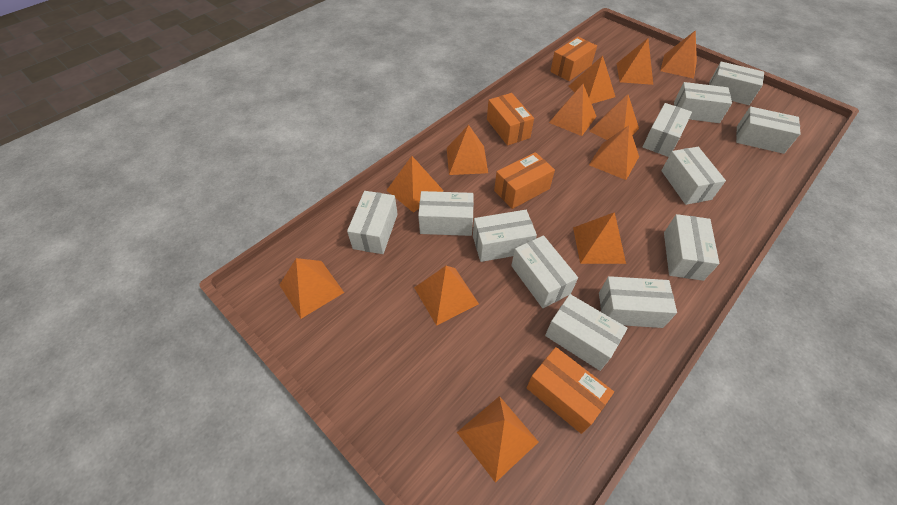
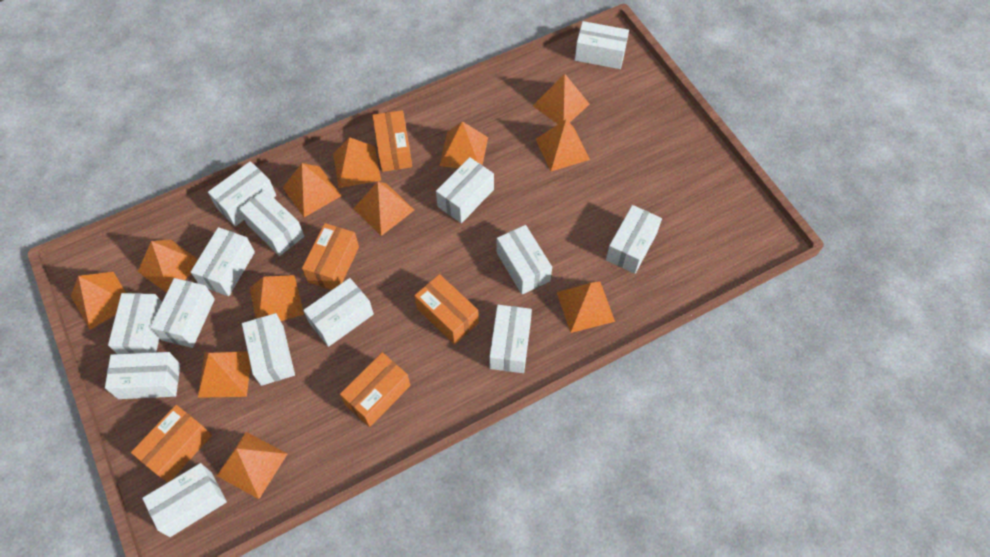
orange box: [487,93,534,146] [494,152,555,209] [527,347,614,434] [550,37,597,81] = 4 -> [131,405,212,482] [302,223,359,290] [340,352,410,427] [372,110,412,172] [414,274,479,345] = 5
white box: [347,191,398,254] [418,191,474,236] [473,210,537,262] [511,235,578,308] [545,294,628,371] [599,276,677,328] [643,103,692,157] [661,147,726,205] [664,214,719,281] [674,82,732,123] [709,61,764,105] [736,107,801,154] = 12 -> [105,352,180,399] [108,293,162,354] [142,463,227,537] [150,278,215,348] [191,227,255,296] [208,161,276,226] [239,190,304,256] [242,313,295,386] [303,278,374,347] [436,157,494,223] [489,305,532,373] [497,225,552,295] [575,21,629,69] [606,205,662,274] = 14

